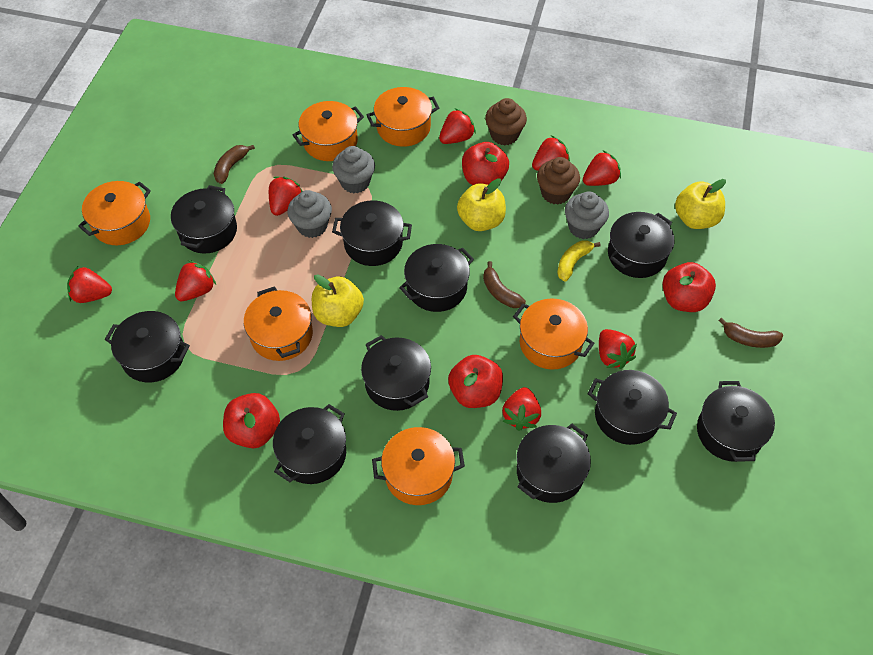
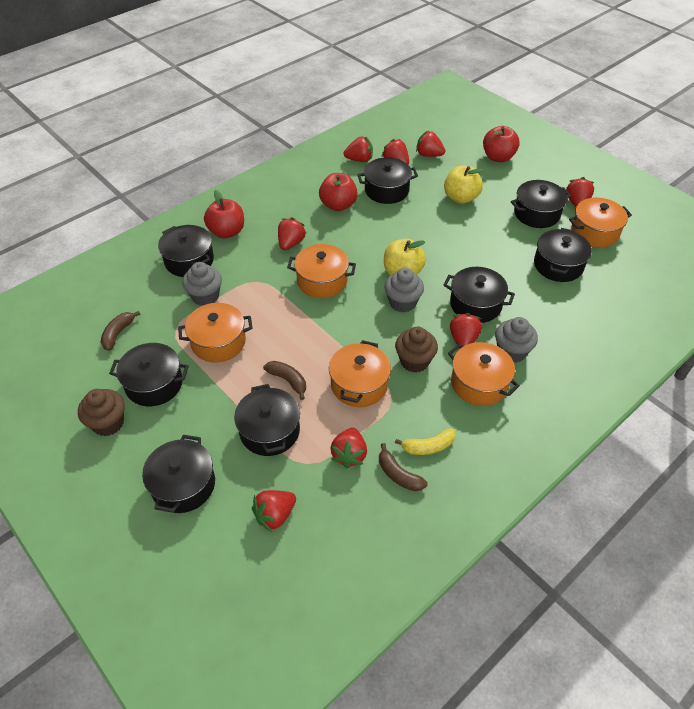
black pot: [105,311,190,382] [171,185,237,253] [273,404,346,484] [332,200,412,266] [361,335,431,411] [399,244,474,312] [517,424,591,503] [588,370,677,445] [608,212,675,278] [697,381,775,462] = 10 -> [109,343,189,406] [142,435,215,513] [158,225,214,277] [234,384,300,456] [357,157,418,204] [444,267,515,323] [511,180,571,228] [534,228,592,282] = 8
orange pot: [78,181,151,245] [244,286,313,361] [292,101,364,161] [367,87,439,147] [372,427,465,505] [513,298,595,370] = 6 -> [178,303,253,363] [287,244,356,298] [329,340,391,407] [448,342,520,406] [569,198,632,247] = 5
red apple: [223,393,280,448] [448,355,503,408] [462,142,509,185] [662,262,716,312] = 4 -> [204,190,244,238] [319,173,358,211] [483,126,520,162] = 3
yellow apple: [312,274,364,327] [457,178,506,231] [675,179,726,229] = 3 -> [384,239,426,275] [444,165,483,204] = 2

